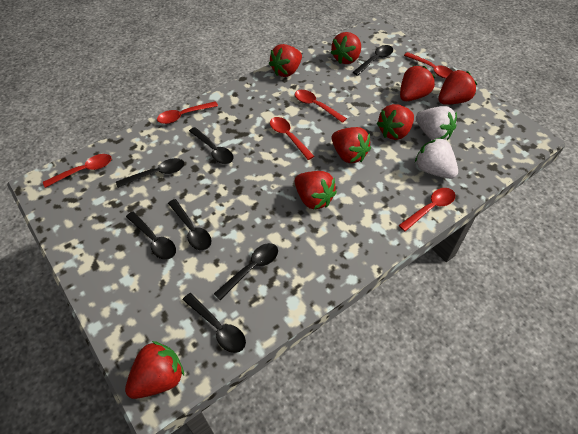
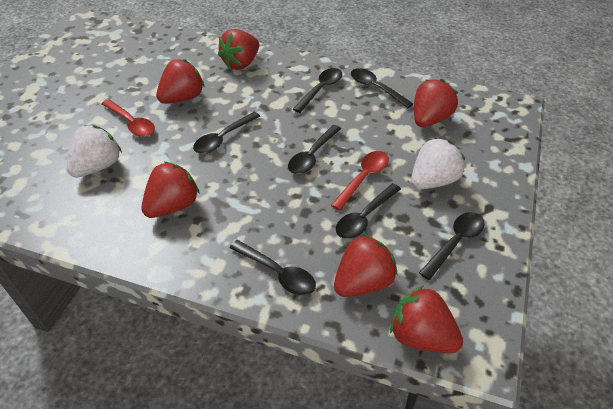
red spoon: [43,154,112,188] [157,101,218,124] [270,117,314,160] [295,90,347,123] [398,188,455,231] [404,52,453,79] = 6 -> [102,99,155,137] [331,151,389,211] = 2
red strawberry: [125,341,184,399] [269,44,302,77] [295,171,337,209] [331,32,361,64] [332,127,371,163] [376,104,414,140] [400,66,435,101] [438,70,477,105] = 8 -> [141,162,200,218] [156,59,205,104] [218,29,259,70] [334,234,398,297] [390,285,463,353] [414,79,458,127] = 6

